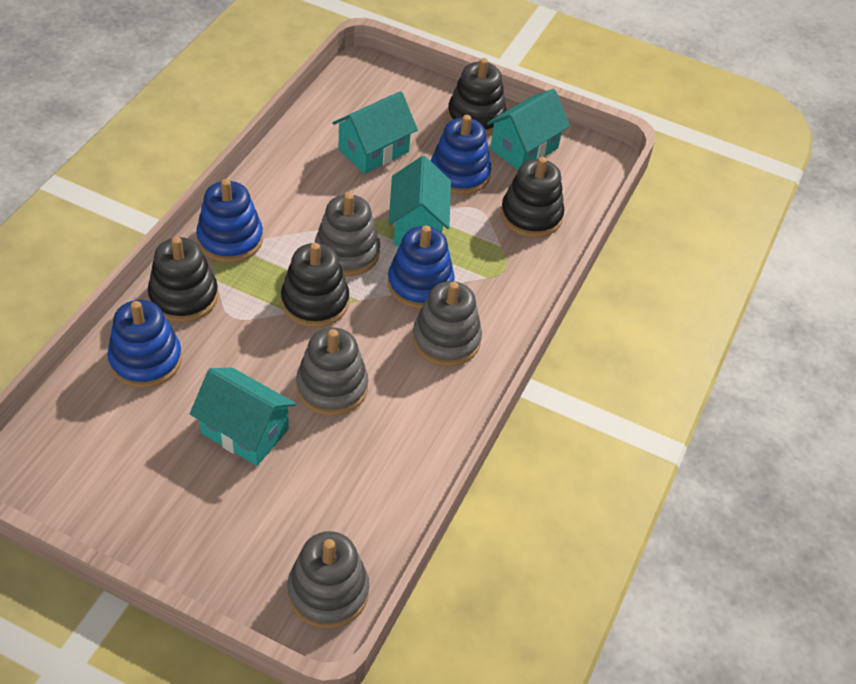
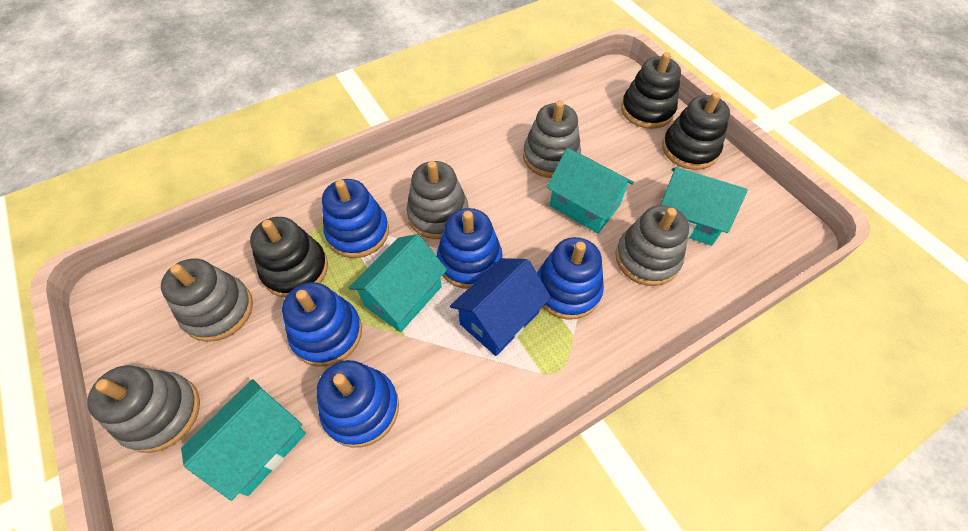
black stacking toy: [148,237,218,322] [281,243,349,328] [447,58,506,136] [501,157,564,238] = 4 -> [250,217,328,298] [621,52,681,129] [662,92,730,170] = 3
blue house: none = 0 -> [450,258,551,356] = 1
blue stacking toy: [107,300,182,388] [196,179,263,263] [388,225,455,309] [431,115,491,195] = 4 -> [282,282,362,367] [316,360,399,448] [322,179,389,258] [437,208,503,289] [537,237,604,319] = 5
grey stacking toy: [287,531,369,629] [296,327,368,416] [315,193,380,276] [412,281,482,367] = 4 -> [87,365,200,453] [161,258,253,342] [406,161,469,239] [523,100,581,178] [615,205,689,286] = 5

